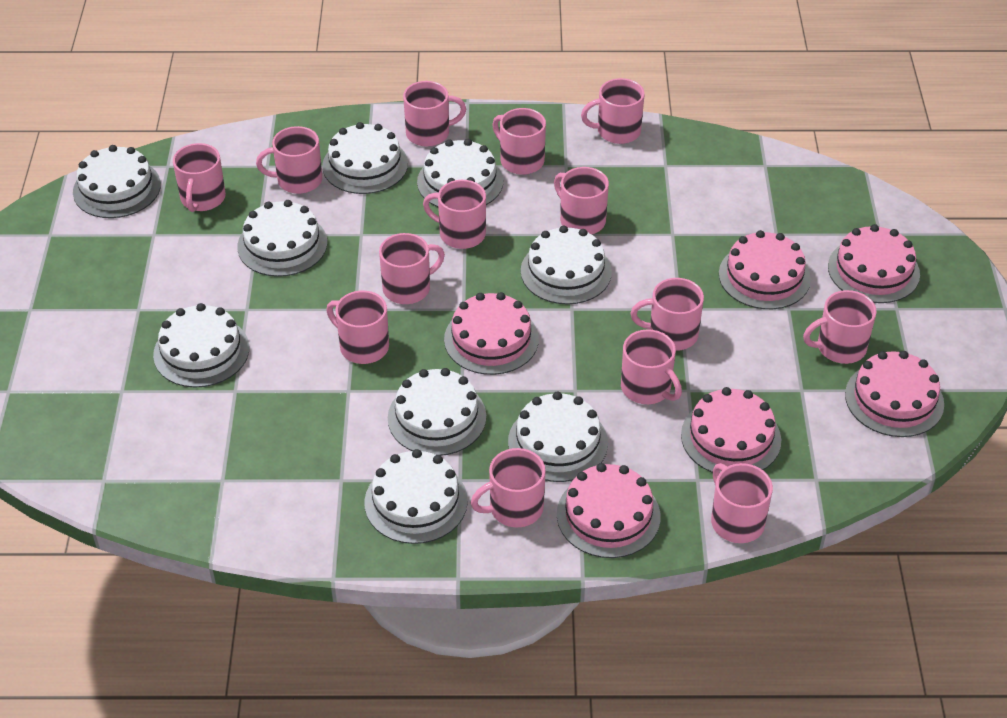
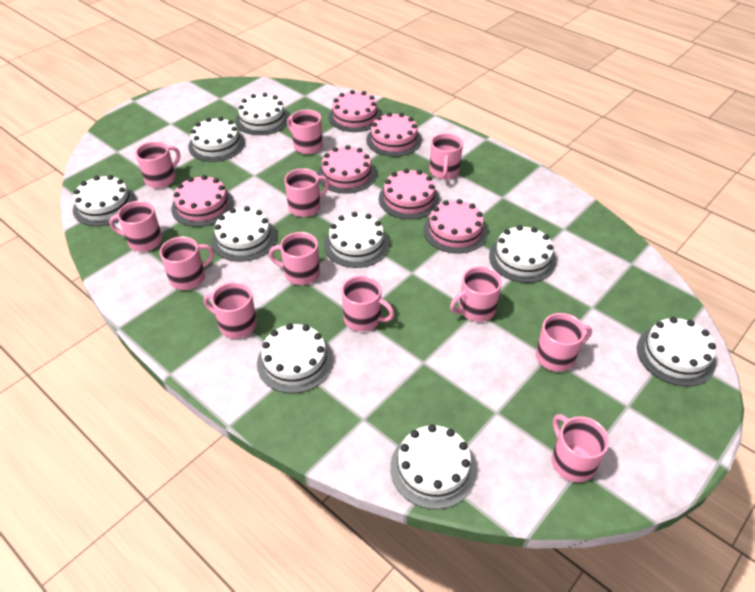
pink mug: [173,143,226,212] [256,126,322,194] [326,291,389,364] [379,233,445,304] [403,81,466,147] [423,180,486,249] [471,448,546,527] [492,108,546,175] [554,167,609,234] [581,78,645,144] [621,329,682,404] [631,278,704,351] [711,463,773,543] [803,290,877,364] = 14 -> [109,201,162,252] [135,141,180,188] [160,237,214,290] [204,282,257,339] [269,232,320,285] [284,168,330,217] [287,110,323,154] [341,275,394,332] [429,133,463,180] [450,266,502,322] [536,313,592,372] [552,414,609,482] = 12

